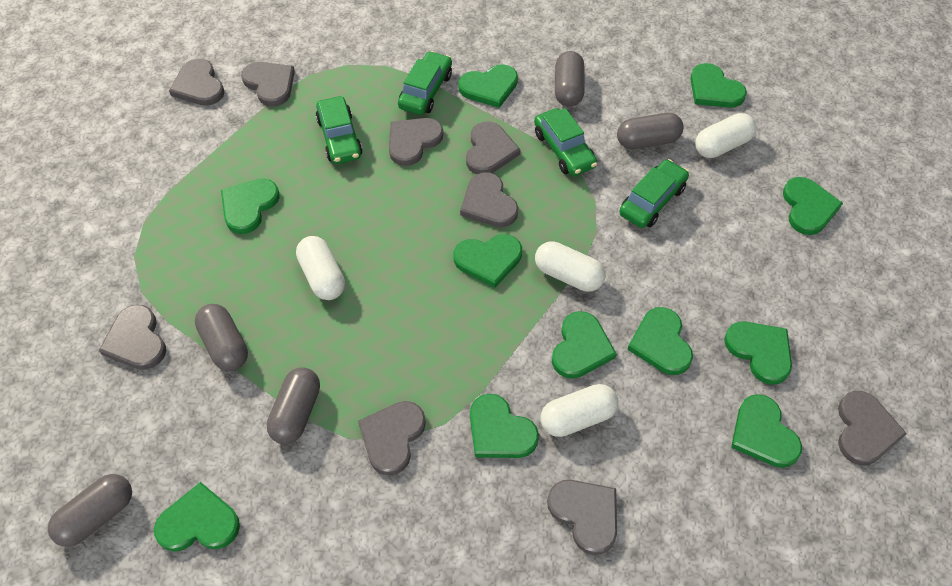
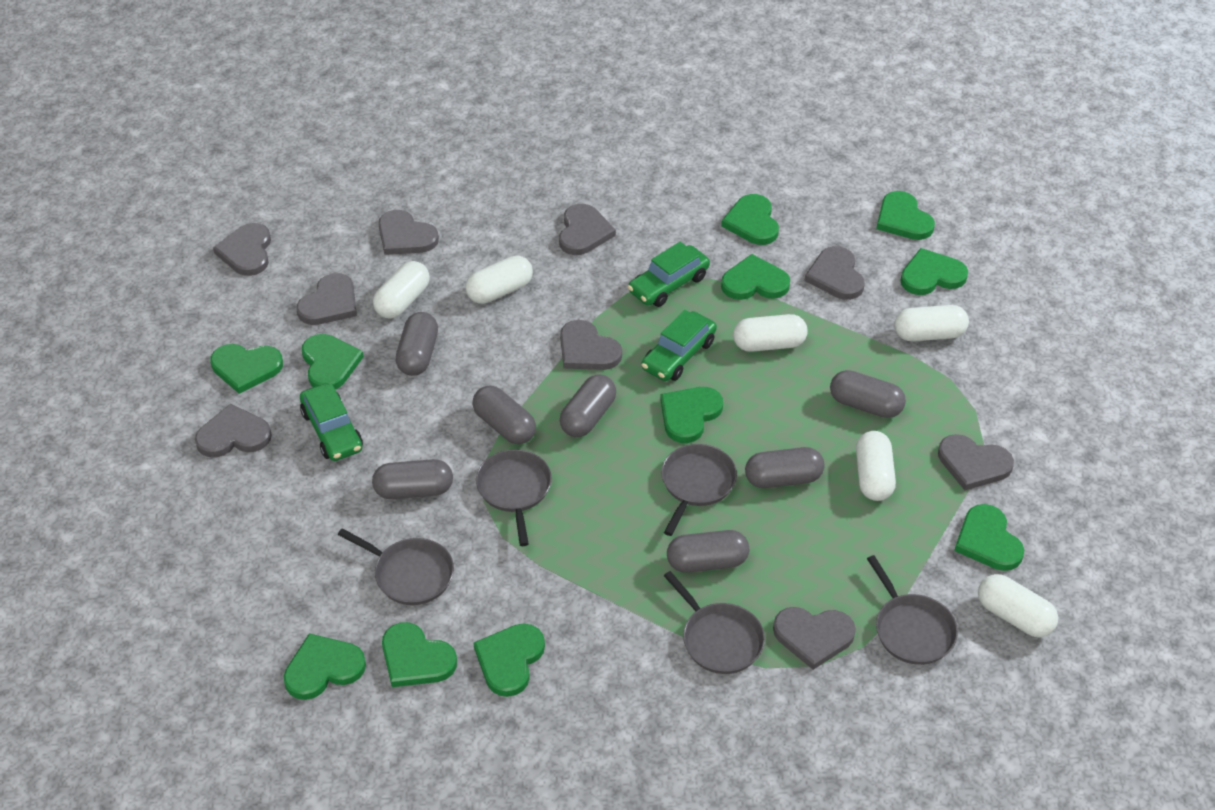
green car: [316,96,363,164] [398,51,452,115] [534,108,597,176] [619,159,689,228] = 4 -> [300,383,363,461] [628,242,710,307] [641,310,717,381] = 3
grey capsule: [48,474,132,547] [195,304,248,371] [267,367,320,444] [555,51,585,107] [617,113,684,149] = 5 -> [372,459,453,499] [396,312,438,376] [472,386,536,444] [560,374,616,437] [667,530,749,573] [745,447,824,488] [830,370,906,418] = 7
grey pan: none = 0 -> [338,528,454,605] [476,449,552,546] [661,444,737,536] [664,571,765,674] [867,555,958,665] = 5
white capsule: [296,236,345,300] [535,241,605,292] [540,384,618,437] [695,113,756,158] = 4 -> [373,261,430,318] [466,255,533,304] [733,314,808,352] [856,431,896,501] [894,305,969,341] [978,574,1058,637] = 6

